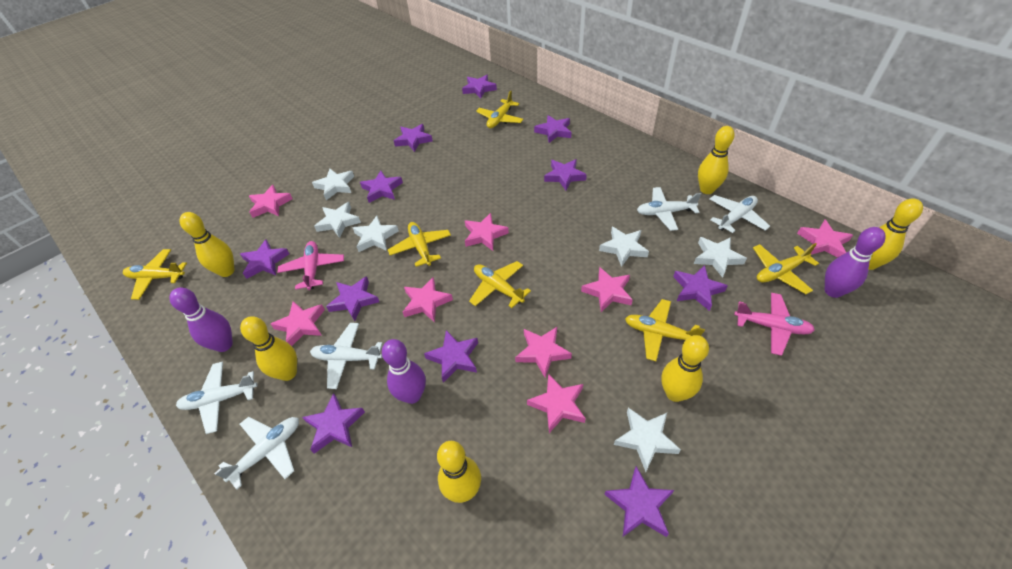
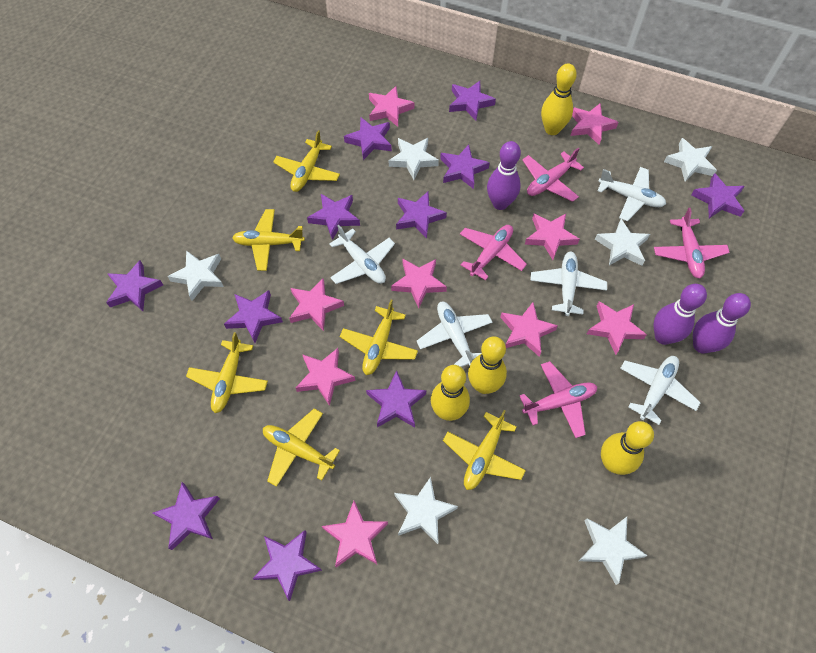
pink plane: [277,241,344,290] [734,293,815,356] = 2 -> [460,225,527,280] [519,361,597,438] [522,148,584,202] [654,208,730,278] = 4
pink star: [249,185,293,218] [271,301,325,346] [403,277,453,322] [465,213,509,251] [515,327,572,378] [527,374,586,433] [581,267,633,312] [797,219,853,258] = 8 -> [289,278,344,331] [296,348,355,406] [322,501,388,568] [369,86,414,127] [391,259,447,309] [500,302,558,357] [525,214,580,260] [570,104,619,145] [587,301,647,355] = 9
yellow bowling pin: [180,212,235,277] [240,316,297,381] [437,441,481,503] [661,335,709,402] [698,126,735,194] [869,198,923,270] = 6 -> [431,365,470,421] [468,336,507,394] [541,63,577,135] [601,421,654,475] = 4

